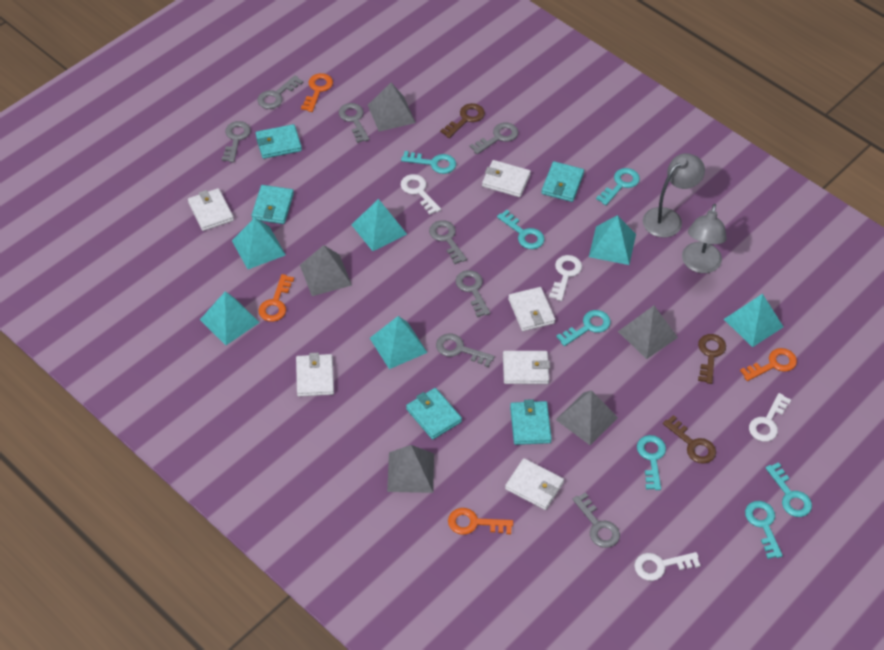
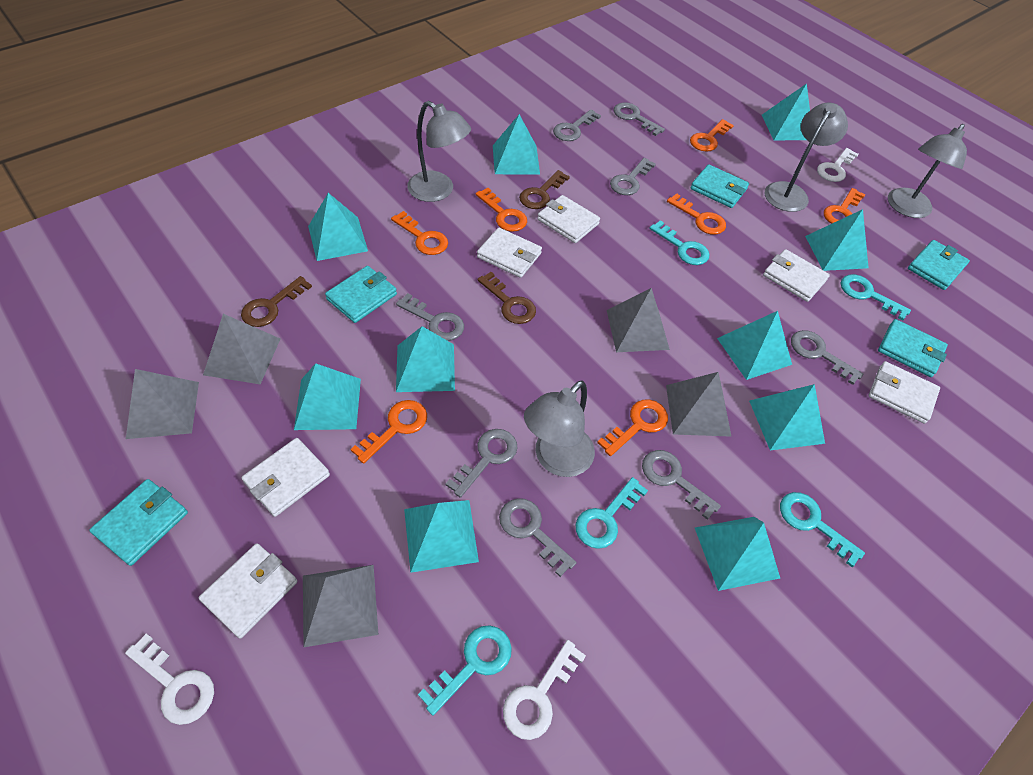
grey lamp: [643,153,705,238] [682,204,727,273] = 2 -> [407,101,471,202] [524,380,595,477] [765,103,848,212] [888,124,967,218] = 4
orange key: [259,274,294,322] [301,73,333,112] [448,508,513,535] [740,348,797,381] = 4 -> [350,400,427,464] [391,211,448,255] [476,188,527,232] [597,399,668,456] [667,193,726,235] [690,119,734,152] [824,188,866,224] = 7
turquoise key: [401,151,456,174] [497,210,545,249] [556,310,611,346] [596,168,640,205] [637,435,666,490] [745,501,783,559] [766,462,812,517] = 7 -> [418,625,512,716] [576,477,648,549] [649,220,709,265] [780,492,865,567] [841,274,911,320] = 5
turquoise pyramid: [200,291,260,345] [232,218,286,269] [351,199,407,251] [370,316,428,369] [589,215,636,265] [724,294,783,347] = 6 -> [294,363,361,430] [308,193,368,261] [396,326,455,392] [404,500,479,573] [493,114,540,175] [695,517,780,591] [717,311,792,380] [749,384,825,450] [762,84,810,140] [805,209,869,271] = 10
white key: [401,174,441,215] [549,255,582,301] [634,552,701,581] [749,393,791,442] = 4 -> [125,634,214,725] [503,640,586,740] [817,148,859,182] = 3

